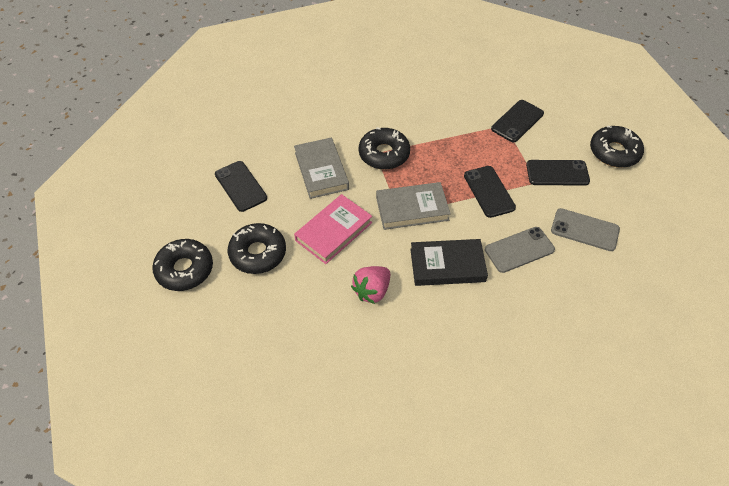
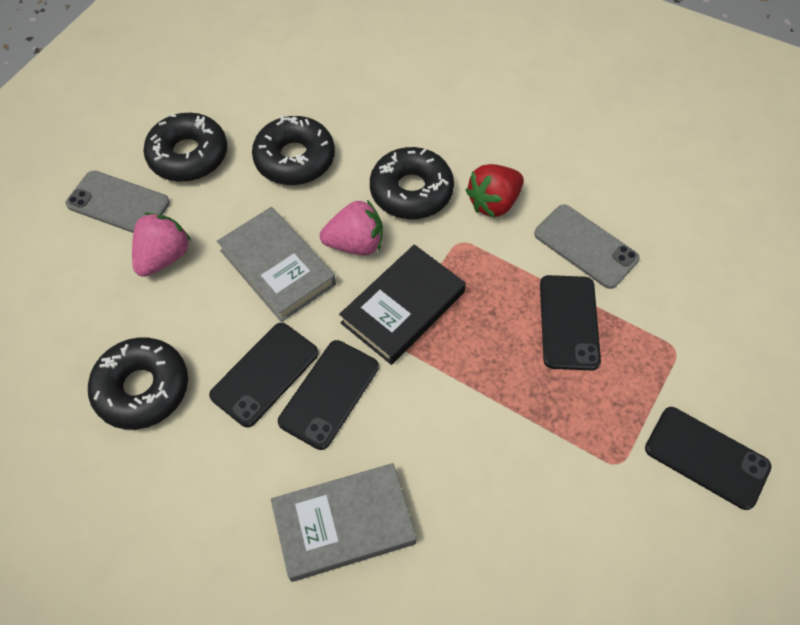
pink book: [294,194,372,264] = 1 -> none = 0
pink strawberry: [351,266,390,304] = 1 -> [132,213,191,277] [320,200,383,255] = 2
red strawberry: none = 0 -> [466,164,524,218] = 1

